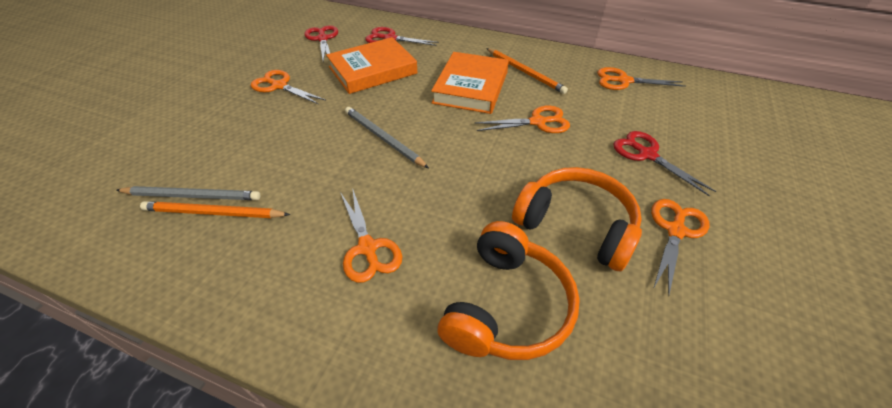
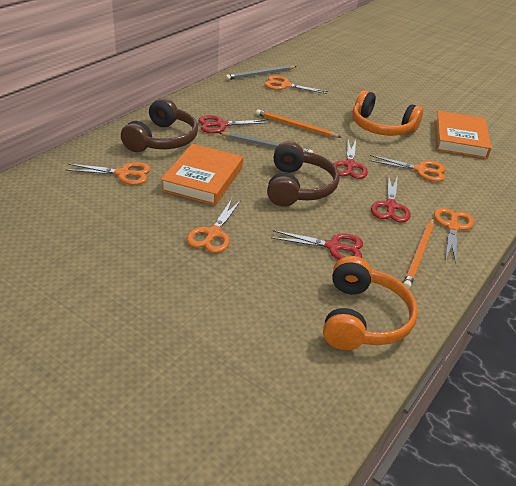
brown headphones: none = 0 -> [121,98,198,152] [267,141,340,206] = 2
red scissors: [304,25,338,61] [365,27,439,46] [613,131,716,197] = 3 -> [198,115,270,133] [271,230,363,260] [334,140,368,179] [371,175,411,223] = 4

